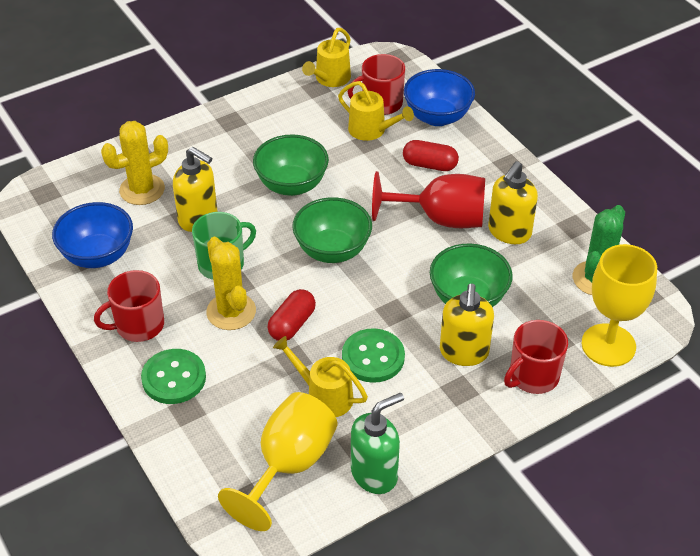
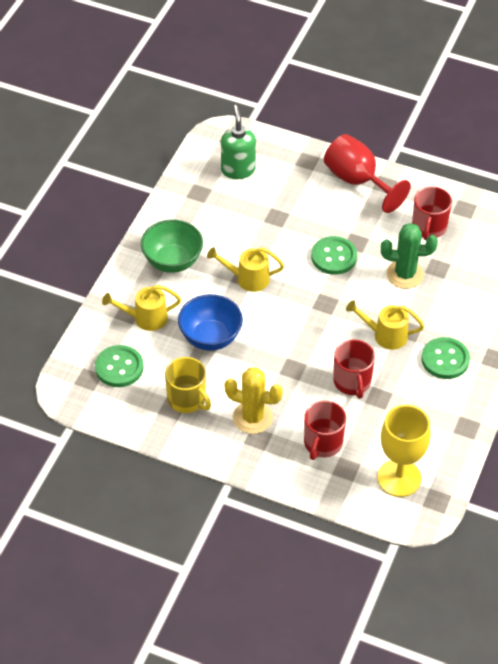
blue bowl: [52,202,133,268] [404,69,475,126] = 2 -> [178,294,243,351] = 1
green bowl: [253,134,329,196] [292,197,372,263] [430,243,513,307] = 3 -> [141,219,203,273] = 1
green button: [141,349,206,404] [342,328,405,383] = 2 -> [95,345,144,387] [311,236,357,275] [421,337,470,379] = 3
green mug: [192,212,256,280] = 1 -> none = 0
red capsule: [267,289,316,341] [403,140,459,171] = 2 -> none = 0
yellow cactus: [101,121,168,205] [206,237,256,330] = 2 -> [225,367,283,434] = 1
yellow goblet: [218,392,337,531] [582,244,657,367] = 2 -> [377,405,431,497] = 1
yellow mug: none = 0 -> [165,357,211,413] = 1
yellow soap dispenser: [173,147,217,232] [440,283,494,366] [488,161,538,244] = 3 -> none = 0

